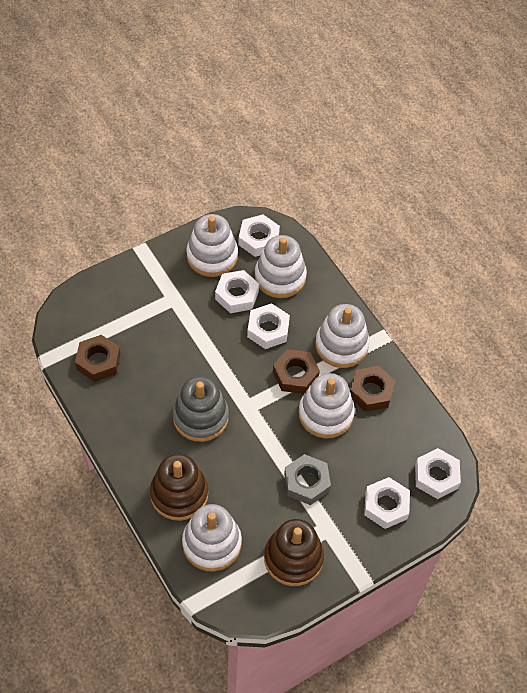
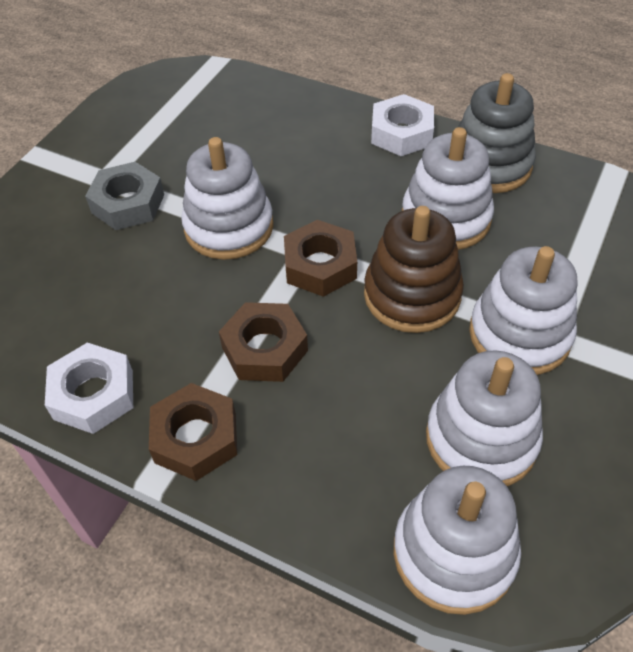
brown stacking toy: [150,454,208,521] [264,519,324,586] = 2 -> [364,206,464,333] = 1
white nut: [215,270,259,313] [238,215,280,257] [247,303,290,349] [364,477,410,529] [415,448,461,499] = 5 -> [45,343,133,434] [371,94,434,156] = 2

